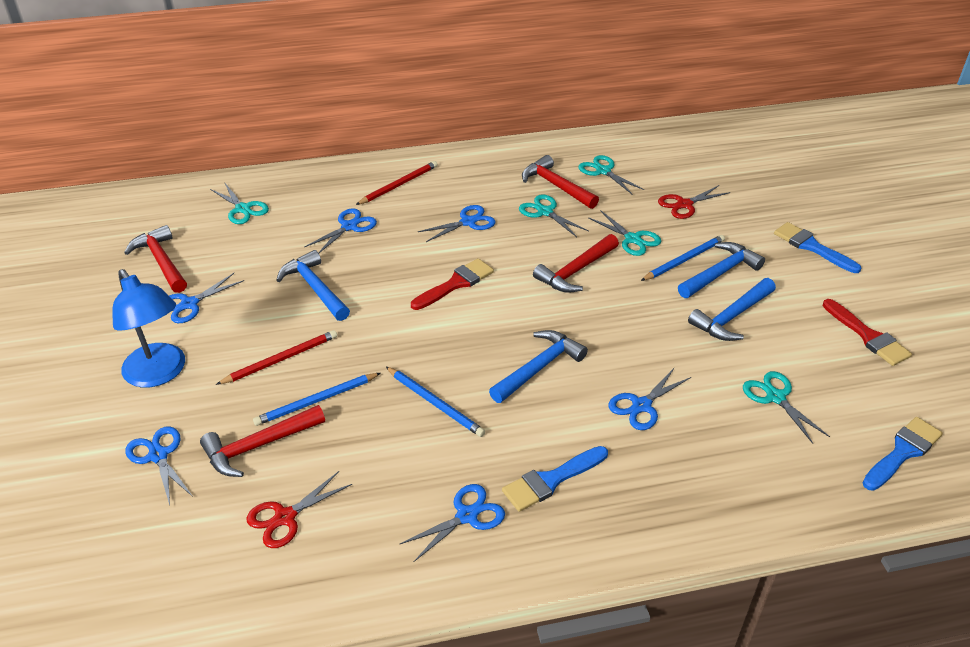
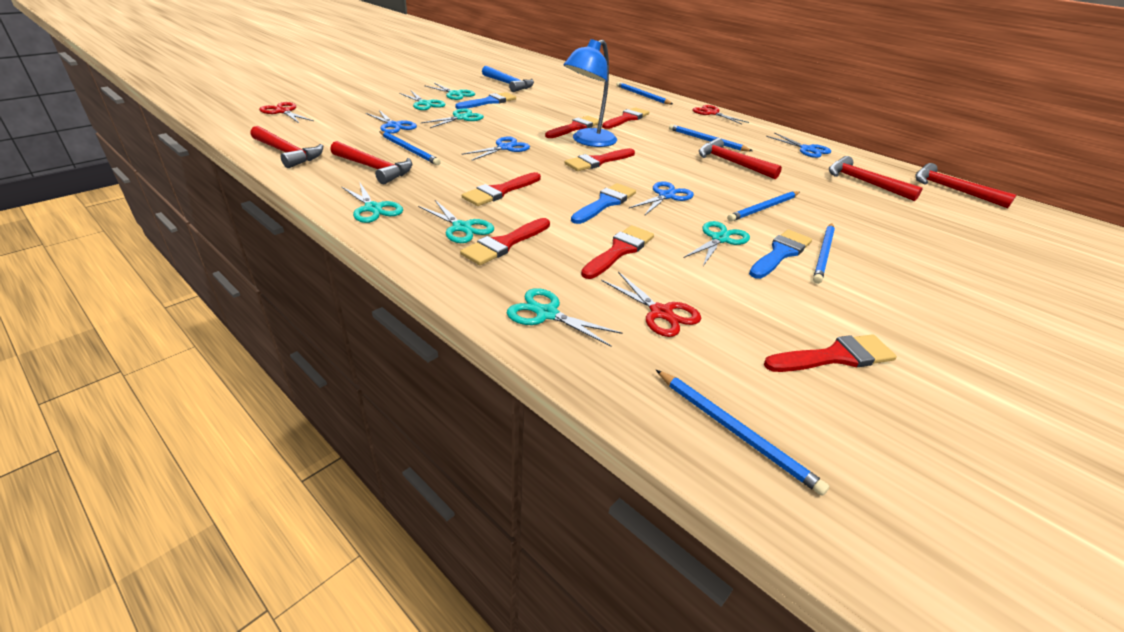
blue hammer: [276,250,350,321] [489,330,588,403] [678,242,765,298] [688,278,776,341] = 4 -> [482,66,534,92] = 1
blue pencil: [253,373,381,426] [385,366,485,437] [641,235,725,281] = 3 -> [379,131,441,165] [616,82,673,104] [656,370,829,496] [669,124,752,151] [727,191,800,222] [813,223,835,284] = 6
blue scissors: [125,426,193,505] [169,273,244,323] [304,208,377,253] [400,484,505,562] [418,205,496,242] [608,367,691,430] = 6 -> [366,110,417,134] [461,137,530,161] [629,181,694,216] [766,133,831,158] = 4
red brush: [411,258,494,310] [823,299,912,366] = 2 -> [460,218,550,265] [462,172,541,206] [545,116,599,138] [564,148,635,171] [581,225,654,279] [602,107,649,129] [764,334,897,372] = 7
red hammer: [124,225,187,293] [200,405,325,477] [522,155,599,209] [533,234,619,293] = 4 -> [251,126,323,168] [330,141,412,184] [699,138,782,179] [829,156,922,201] [916,163,1016,208] = 5
red pencil: [216,330,337,385] [356,161,438,205] = 2 -> none = 0
red scissors: [246,471,352,548] [658,185,730,219] = 2 -> [259,102,314,123] [601,272,701,337] [692,105,749,124] = 3
turquoise scissors: [210,182,269,224] [519,194,589,237] [578,155,644,195] [588,210,661,256] [743,371,830,444] = 5 -> [341,181,403,223] [399,91,446,110] [418,200,494,243] [421,108,484,128] [424,83,475,100] [507,288,623,347] [684,221,750,266] = 7

